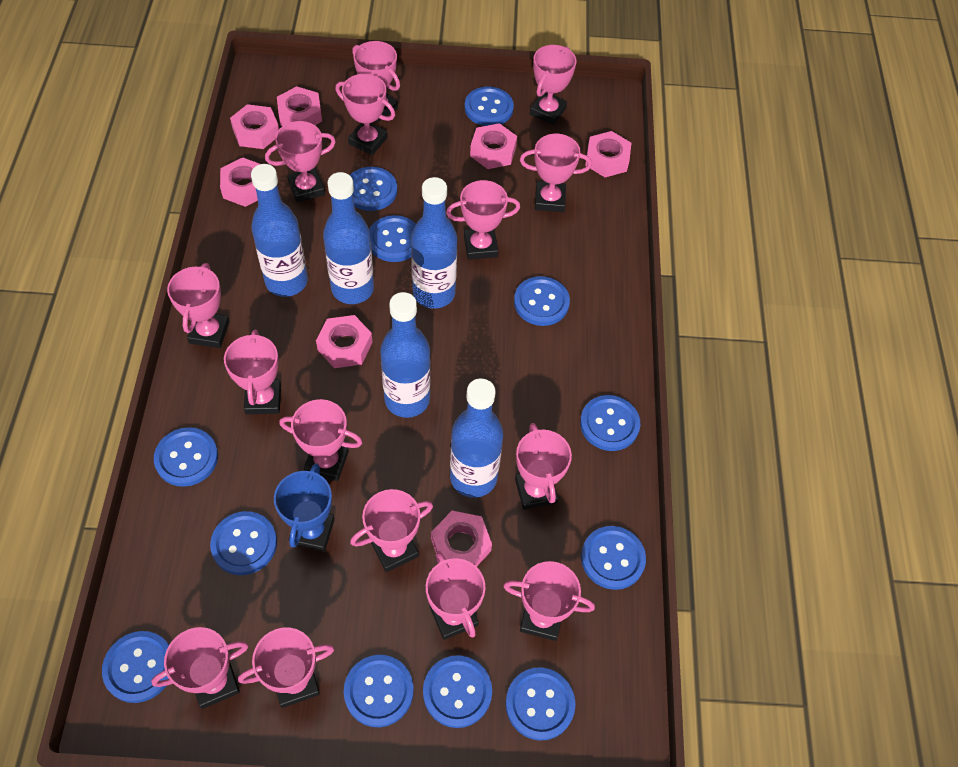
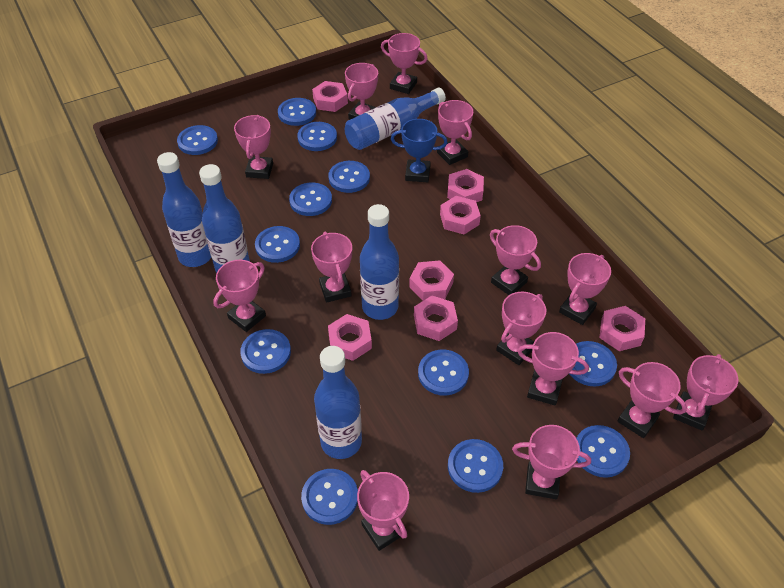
pink trophy: [151,627,249,709] [167,263,229,348] [224,330,281,414] [238,627,335,708] [265,121,336,203] [279,399,363,481] [335,74,395,155] [350,489,433,572] [352,41,400,122] [426,551,486,640] [446,180,520,260] [503,561,595,641] [515,423,572,510] [520,134,592,212] [530,45,577,125] = 15 -> [213,260,266,332] [234,115,273,179] [311,232,352,303] [345,63,378,120] [357,470,409,551] [381,33,427,94] [437,100,473,165] [490,225,541,295] [496,292,546,365] [512,425,591,499] [518,332,589,406] [559,253,611,325] [617,362,687,438] [673,354,738,430] = 14

